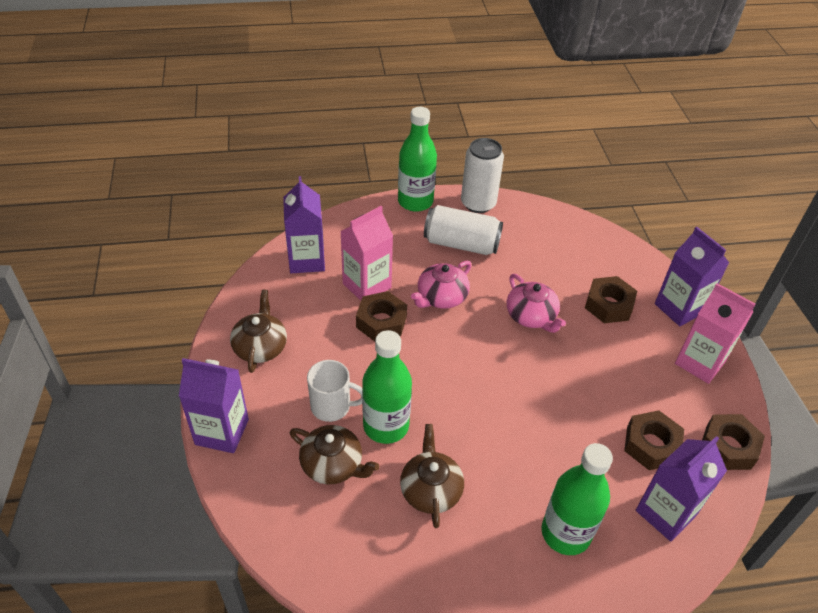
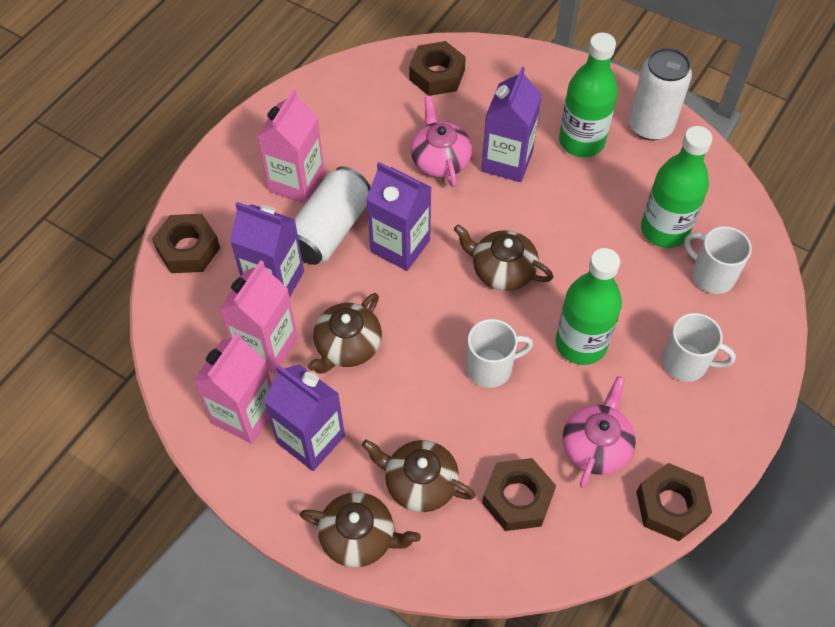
brown teapot: [230,290,287,373] [290,425,379,484] [400,424,464,528] = 3 -> [300,492,421,568] [308,293,382,374] [362,440,476,512] [454,224,553,291] = 4
pink carton: [340,206,393,301] [675,283,755,384] = 2 -> [193,332,272,444] [219,260,298,374] [257,89,325,204] = 3
white mug: [307,360,362,422] = 1 -> [466,319,533,388] [662,313,736,382] [684,226,752,294] = 3

